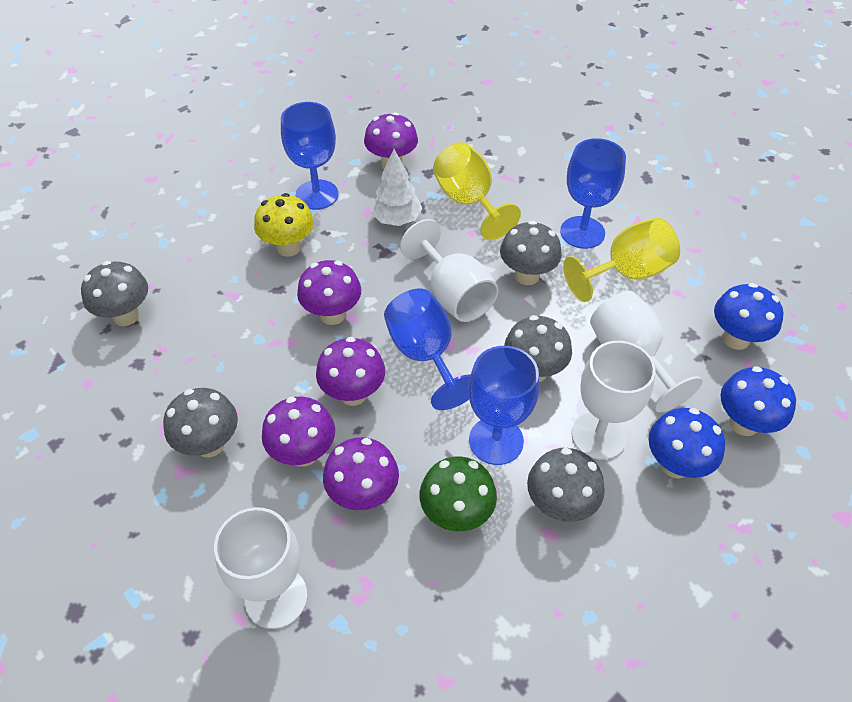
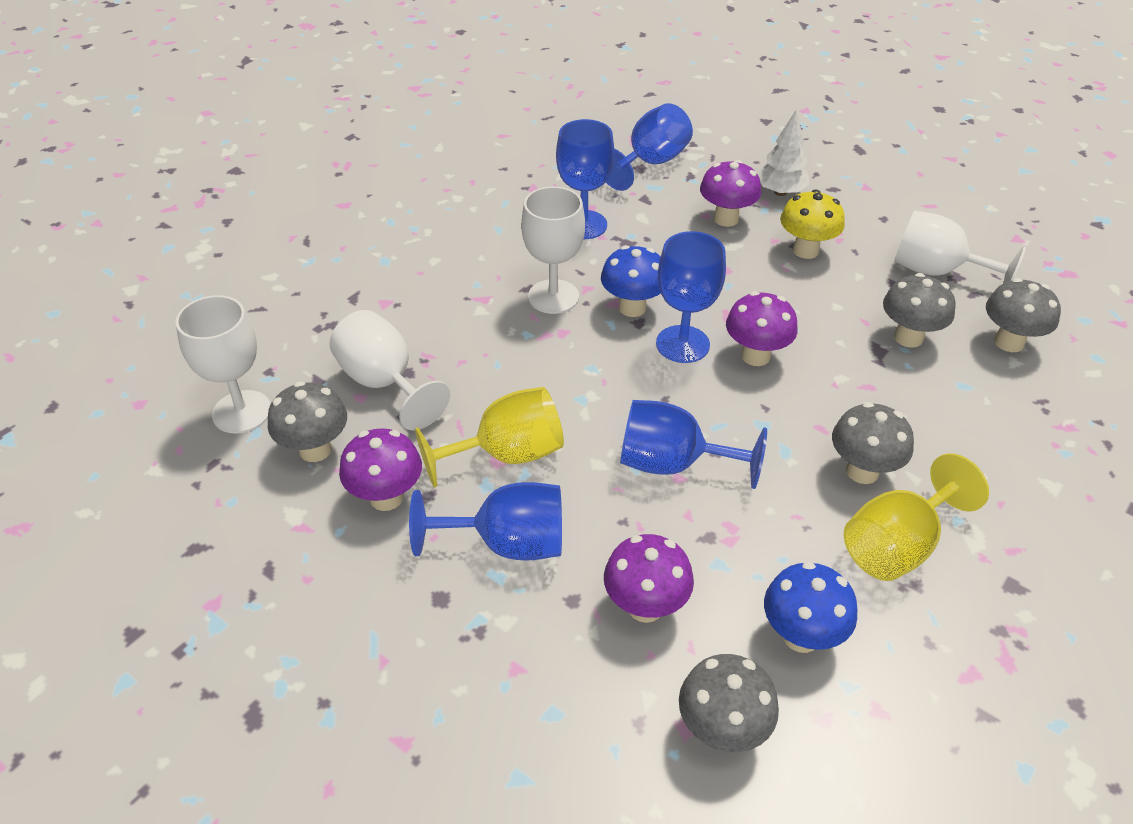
blue goblet: [281,102,338,210] [384,289,470,410] [468,346,539,465] [560,138,626,249] = 4 -> [409,482,562,561] [556,119,615,239] [606,103,693,191] [620,400,767,489] [656,231,726,363] = 5
blue mushroom: [648,408,725,479] [714,283,783,350] [721,366,796,436] = 3 -> [601,245,661,317] [764,562,857,653] = 2
green mushroom: [420,456,497,531] = 1 -> none = 0
purple mushroom: [262,397,335,467] [297,260,361,325] [316,337,385,406] [323,437,399,510] [364,112,418,169] = 5 -> [339,428,422,511] [604,534,694,623] [700,160,761,227] [726,291,798,366] = 4

